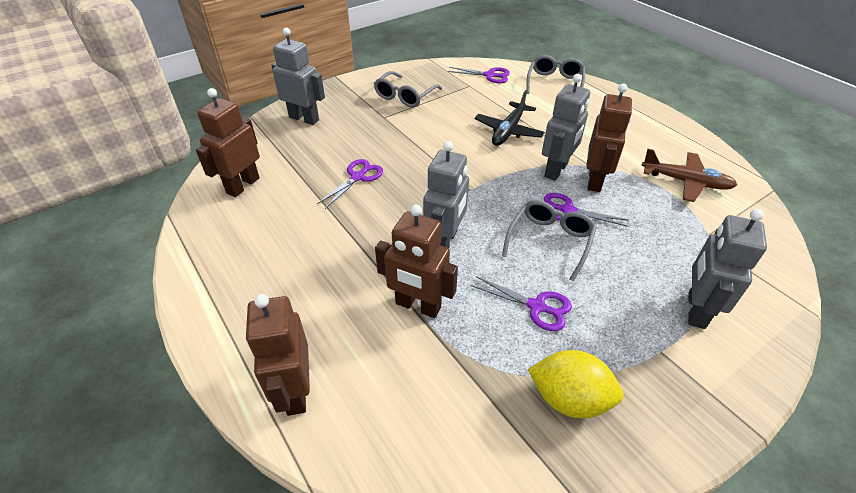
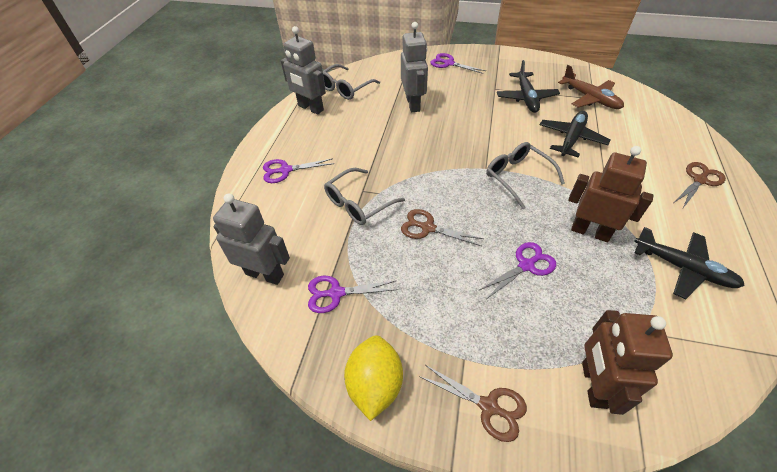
black plane: [475,90,545,146] = 1 -> [497,60,560,113] [540,111,610,157] [634,227,745,299] = 3
brown robot: [196,88,260,197] [246,294,310,416] [375,204,458,318] [586,84,632,192] = 4 -> [568,146,654,242] [582,310,673,415] = 2
brown scissors: none = 0 -> [401,209,484,246] [419,365,527,442] [675,162,726,208] = 3
grey robot: [271,28,325,125] [423,141,469,248] [542,74,590,181] [688,209,767,329] = 4 -> [213,194,290,285] [281,26,326,115] [401,22,428,112] = 3

